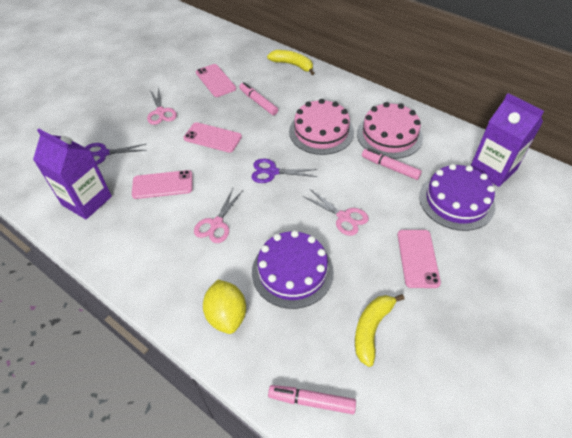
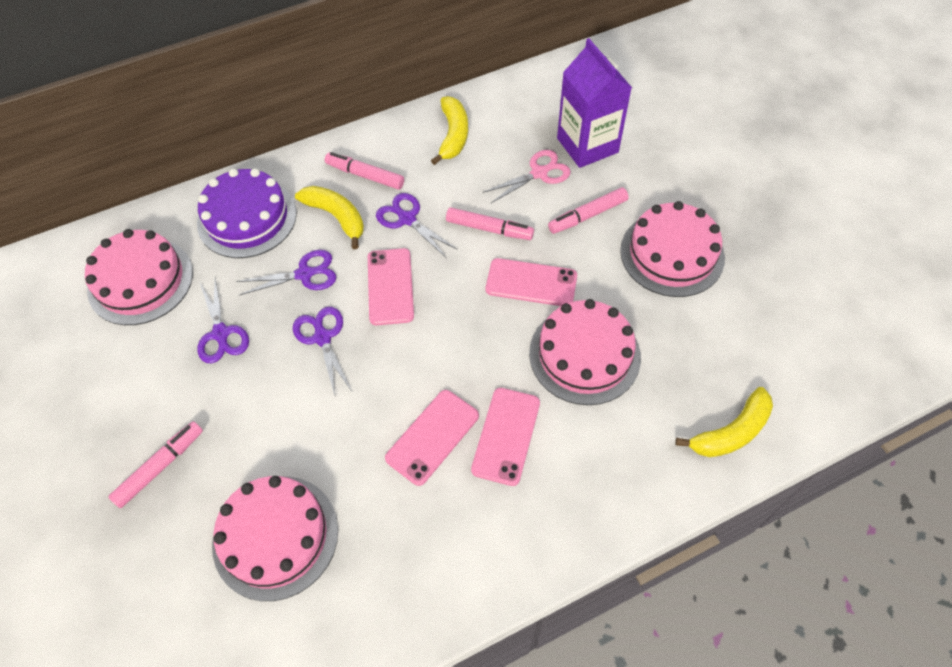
pink cake: [289,99,354,155] [357,102,423,159] = 2 -> [85,229,193,325] [212,476,338,601] [529,299,641,405] [620,201,725,297] = 4
pink marker: [239,82,278,115] [268,385,356,414] [362,149,422,180] = 3 -> [108,421,203,508] [325,152,404,190] [446,207,534,240] [548,187,629,234] = 4
pink scissors: [147,87,177,125] [194,188,243,243] [303,189,369,236] = 3 -> [483,150,571,203] = 1
purple cake: [252,230,334,309] [419,164,495,231] = 2 -> [197,168,297,258] = 1
purple carton: [33,129,112,219] [471,93,544,187] = 2 -> [557,38,632,168] = 1
purple scissors: [85,143,147,165] [251,159,318,183] = 2 -> [198,277,249,363] [236,250,336,295] [293,307,352,395] [376,193,458,257] = 4
yellow banana: [267,50,314,75] [355,294,404,367] = 2 -> [295,186,364,249] [431,96,468,165] [675,387,773,458] = 3
yellow lemon: [203,280,246,334] = 1 -> none = 0

